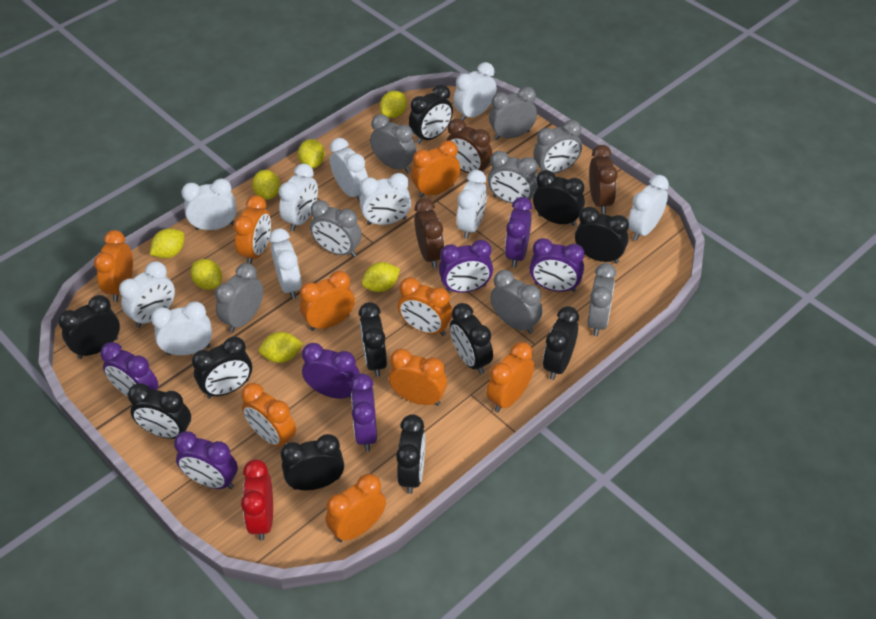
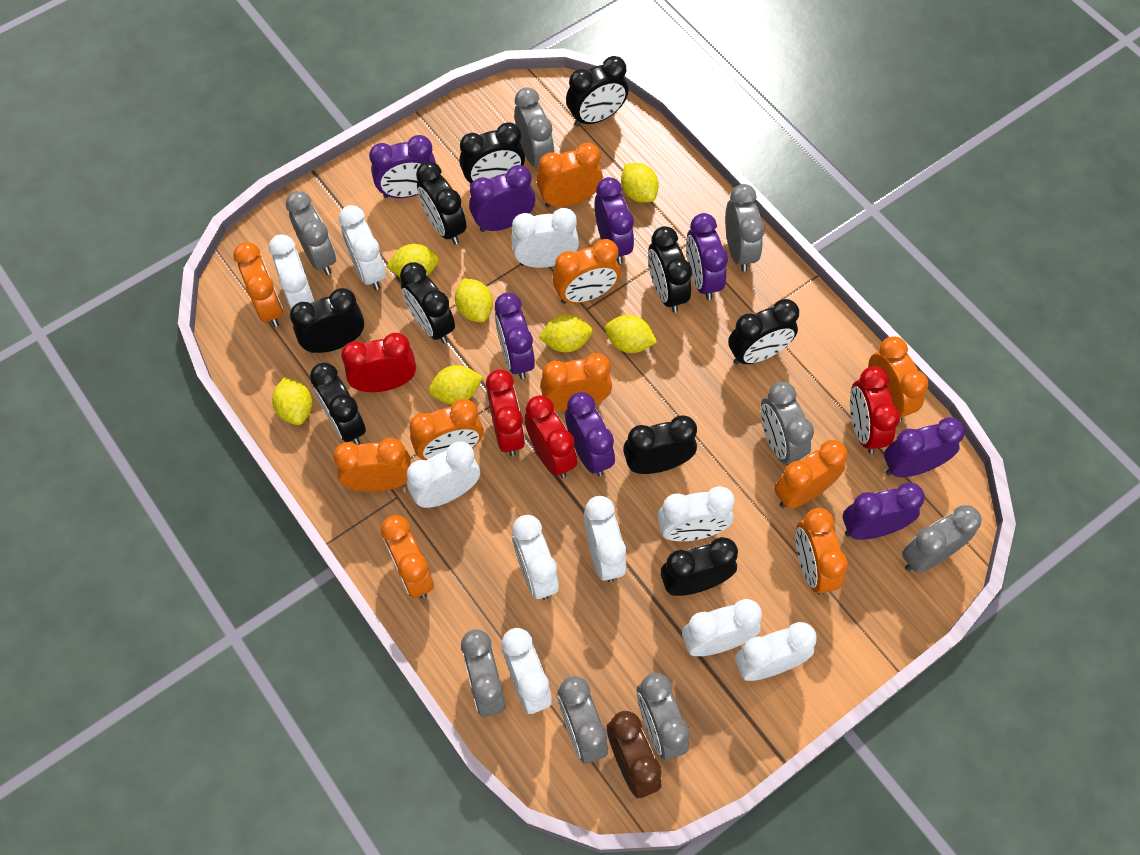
black clock: [58,295,120,359] [128,383,191,439] [192,336,252,398] [281,434,344,490] [359,302,387,377] [396,414,425,494] [409,84,453,144] [450,303,493,374] [533,170,585,226] [543,306,579,380] [575,207,629,264] = 11 -> [290,288,364,353] [310,363,366,445] [400,262,455,343] [416,162,466,244] [460,122,525,186] [566,56,628,127] [623,415,697,474] [648,226,692,313] [660,537,738,596] [728,299,799,365] = 10
brown clock: [415,198,444,268] [447,119,492,173] [589,145,618,214] = 3 -> [607,711,661,798] = 1
orange clock: [94,230,133,302] [233,195,271,264] [241,383,296,447] [300,271,355,331] [326,474,386,542] [389,349,447,406] [398,277,452,336] [411,140,460,198] [486,342,534,412] = 9 -> [233,242,283,327] [333,438,411,492] [380,515,434,598] [409,399,483,461] [537,143,603,207] [540,353,612,411] [552,239,621,304] [774,440,847,509] [795,508,848,595] [868,337,928,421] = 10
purple clock: [100,342,158,397] [174,431,238,489] [302,343,360,399] [350,373,377,451] [439,240,493,293] [505,197,532,268] [529,238,584,292] = 7 -> [369,135,436,198] [469,165,535,232] [495,293,535,379] [565,392,615,476] [594,177,634,264] [686,213,728,300] [843,482,925,540] [884,417,965,477] = 8
red clock: [241,459,273,540] = 1 -> [341,333,416,392] [486,369,525,456] [524,395,577,478] [850,366,900,454] = 4

